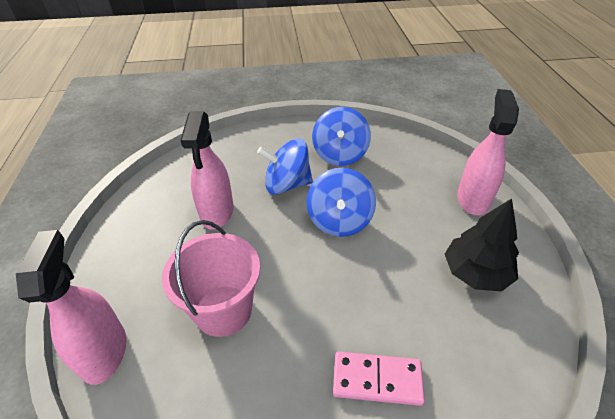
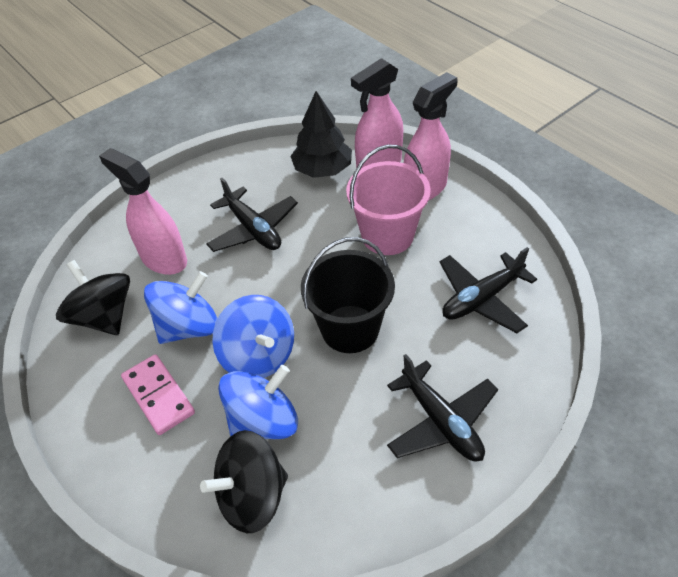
black bucket: none = 0 -> [301,237,395,353] = 1
black plane: none = 0 -> [206,178,298,252] [387,354,498,461] [440,247,537,333] = 3
black spinning top: none = 0 -> [56,260,130,335] [200,430,288,533] = 2

